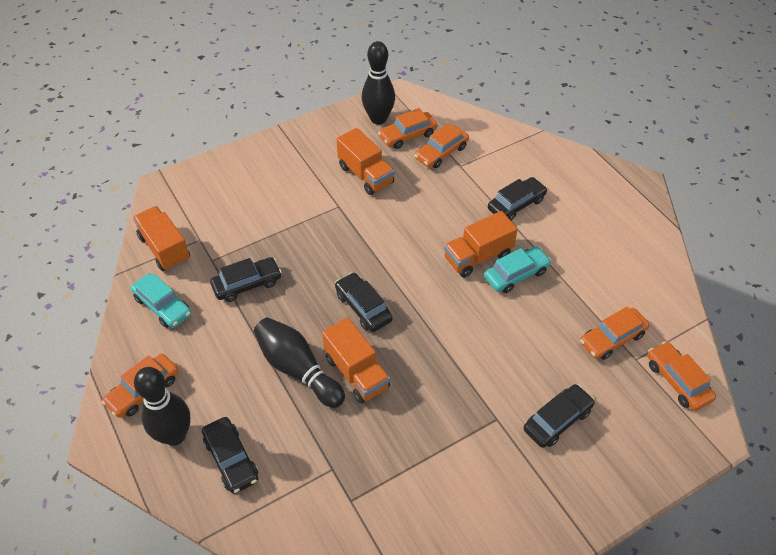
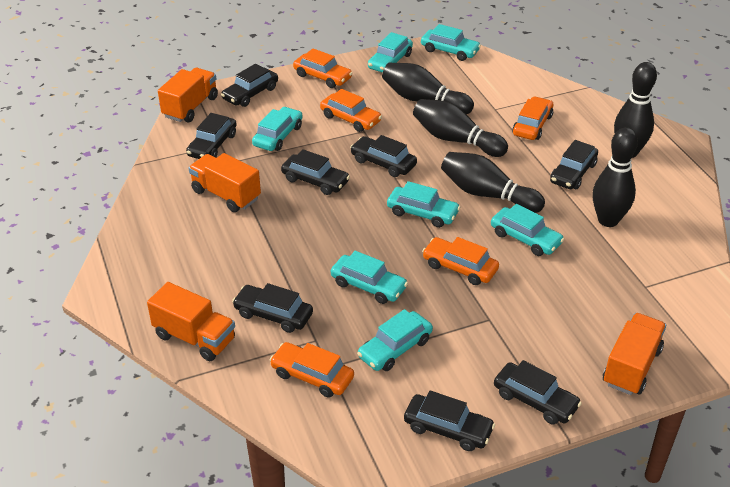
black bowling pin: [134,367,191,446] [254,317,345,408] [362,41,395,124] = 3 -> [382,63,474,114] [413,99,508,157] [441,152,545,213] [592,127,638,227] [614,62,657,158] = 5
black car: [202,417,258,494] [210,257,282,302] [335,272,392,332] [488,177,547,221] [524,384,595,448] = 5 -> [186,113,237,159] [221,64,278,107] [232,283,313,333] [281,149,350,195] [350,135,417,177] [404,391,495,451] [494,360,582,424] [550,140,598,189] = 8
turquoise car: [131,273,191,328] [484,246,551,293] = 2 -> [252,107,303,151] [331,251,408,304] [357,309,433,371] [368,32,413,73] [387,181,460,228] [421,24,481,61] [491,204,564,256] = 7

